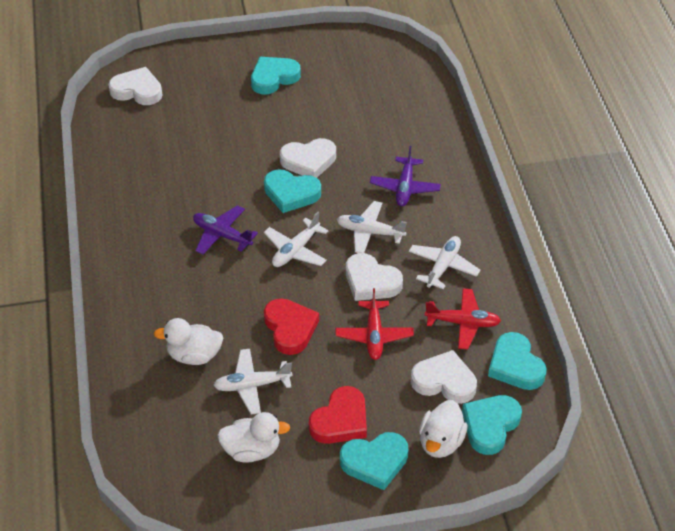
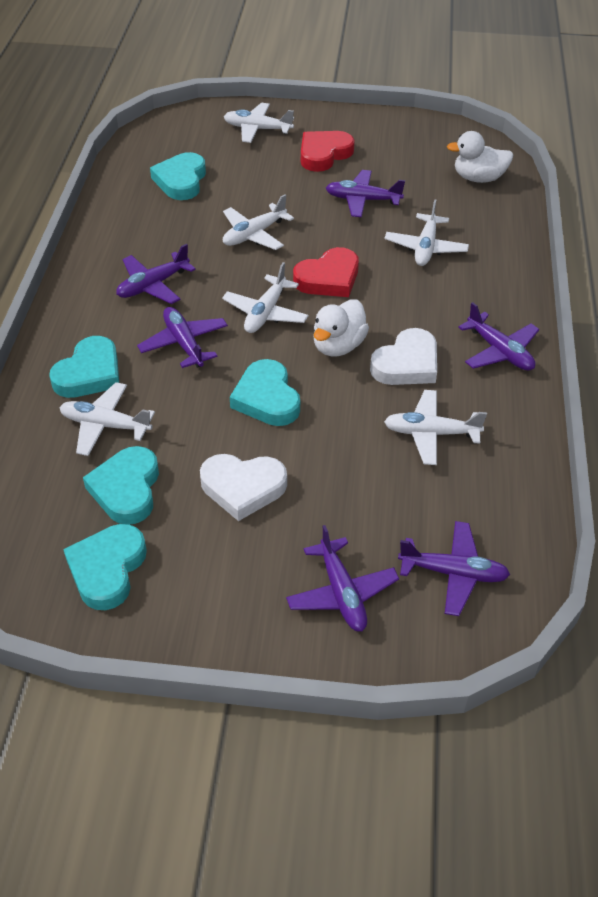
purple plane: [193,205,258,255] [370,146,441,206] = 2 -> [116,244,196,304] [137,307,228,368] [286,525,399,631] [326,170,405,217] [398,521,510,616] [458,302,539,371] = 6
red plane: [336,288,414,360] [425,288,501,349] = 2 -> none = 0
white duck: [154,318,223,365] [217,412,290,463] [419,400,468,458] = 3 -> [313,299,369,357] [447,131,513,183] = 2
white heart: [108,67,162,105] [280,138,336,178] [346,253,403,301] [411,350,477,404] = 4 -> [200,454,287,521] [370,328,437,385] = 2
white plane: [213,349,293,415] [264,212,328,267] [337,201,407,253] [409,236,480,289] = 4 -> [59,382,155,456] [222,262,309,333] [223,194,294,250] [224,103,294,143] [384,390,487,465] [385,199,469,266] = 6

